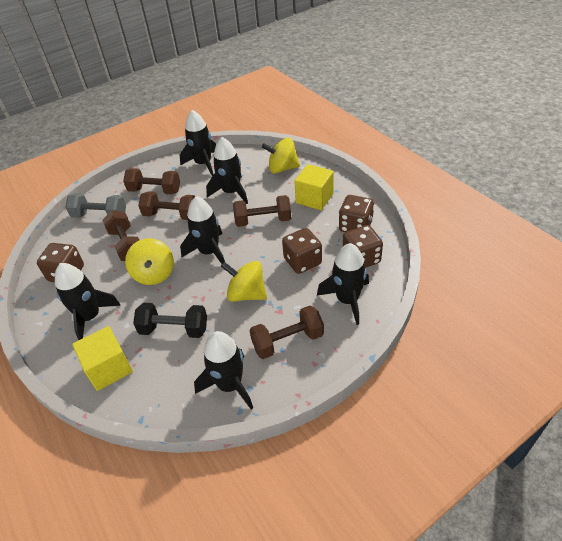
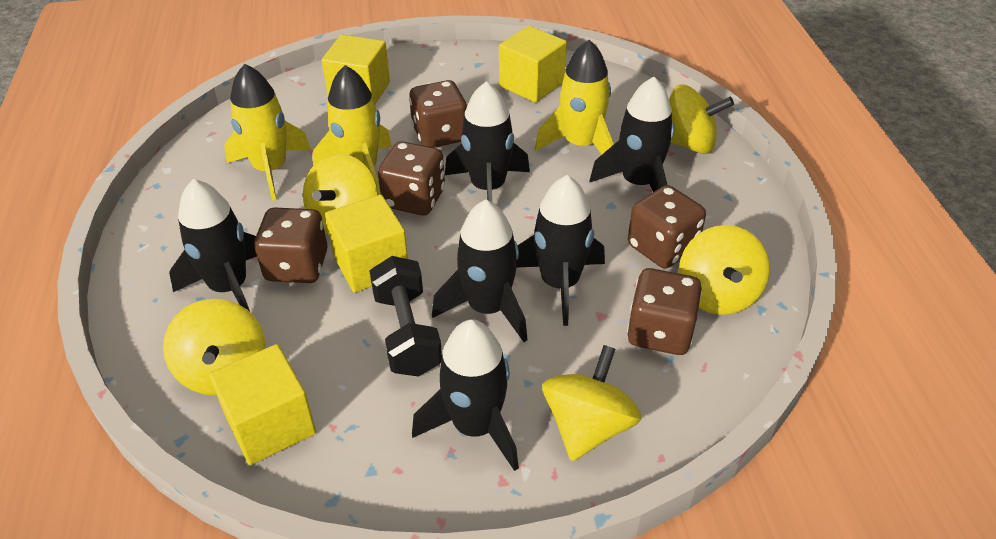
brown dice: [37,243,84,282] [282,228,322,274] [339,195,374,232] [343,225,383,268] = 4 -> [254,207,327,283] [378,141,445,215] [409,80,467,148] [627,268,702,355] [628,185,706,268] = 5
brown dumbbell: [102,211,139,261] [123,168,180,194] [138,191,196,220] [233,195,291,227] [250,306,324,359] = 5 -> none = 0
grey dumbbell: [66,193,126,218] = 1 -> none = 0
yellow cube: [72,326,133,391] [294,164,334,210] = 2 -> [209,344,316,465] [321,35,390,104] [325,195,408,293] [499,26,567,103] = 4
yellow rocket: none = 0 -> [224,64,311,201] [313,65,392,195] [535,40,614,154] = 3
yellow spinning top: [125,238,174,285] [221,261,267,302] [262,138,300,174] = 3 -> [163,299,266,395] [303,154,378,234] [542,345,641,461] [669,84,734,154] [679,225,770,315] = 5

